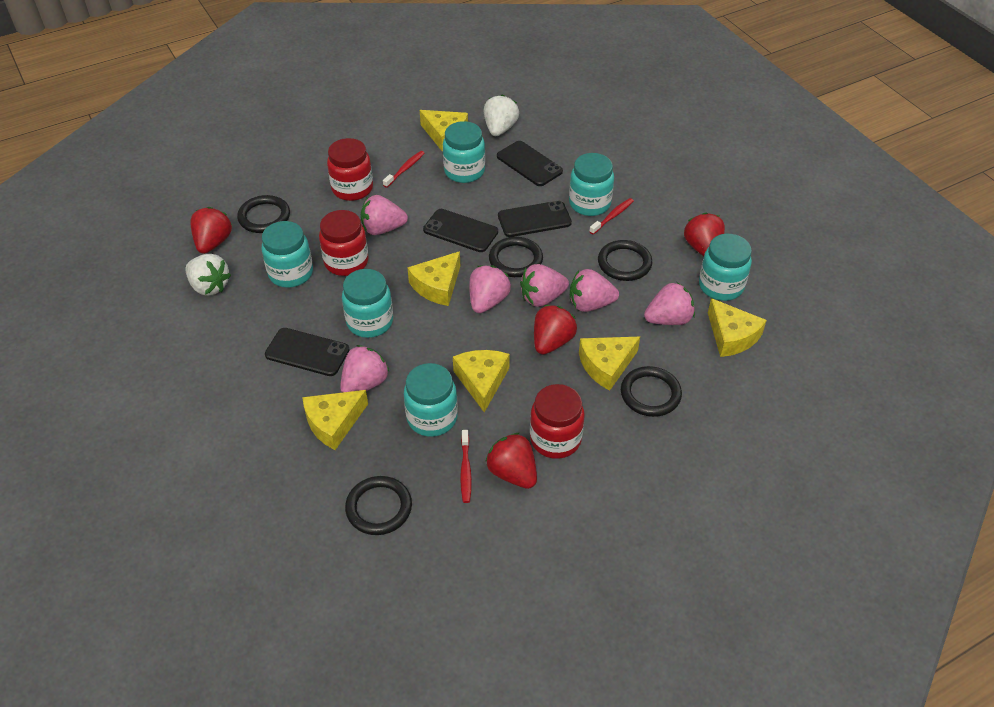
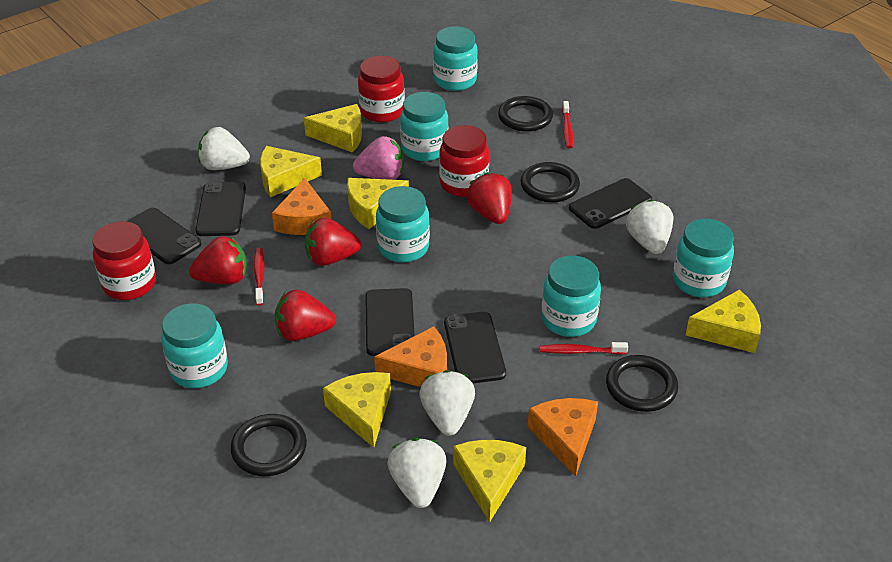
black phone: [265,328,349,376] [423,209,498,252] [497,141,563,186] [498,201,572,237] = 4 -> [126,208,202,264] [195,181,246,236] [365,288,415,356] [444,312,506,383] [569,178,652,229] = 5
black ring: [237,195,290,233] [345,476,412,535] [489,237,543,277] [598,240,652,281] [621,366,682,417] = 5 -> [230,414,307,476] [498,96,553,132] [521,162,580,202] [606,355,678,412] = 4
orange cheese: none = 0 -> [272,178,331,235] [374,326,447,387] [528,398,598,477] = 3
pink strawberry: [340,345,389,393] [361,195,408,235] [469,265,511,313] [520,264,569,307] [570,269,619,312] [644,282,695,325] = 6 -> [353,136,404,180] = 1
white strawberry: [186,254,231,296] [484,95,519,136] = 2 -> [198,127,250,170] [387,438,447,508] [419,370,475,436] [626,199,673,254] = 4

